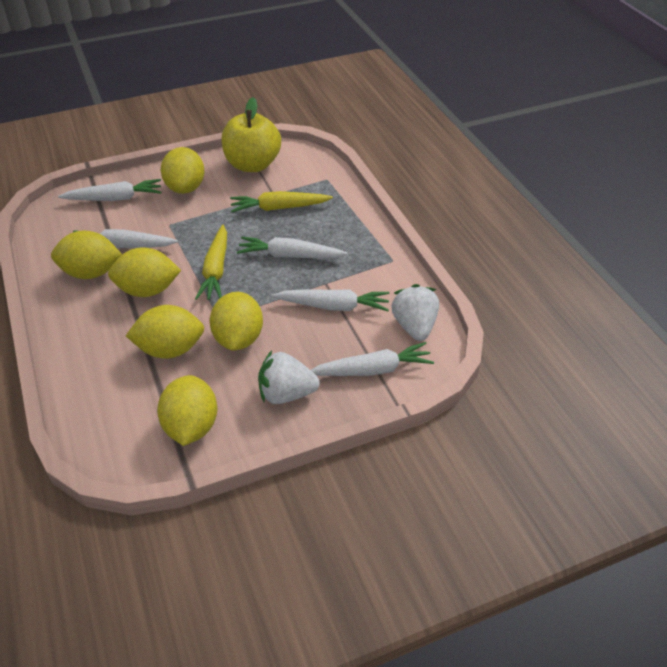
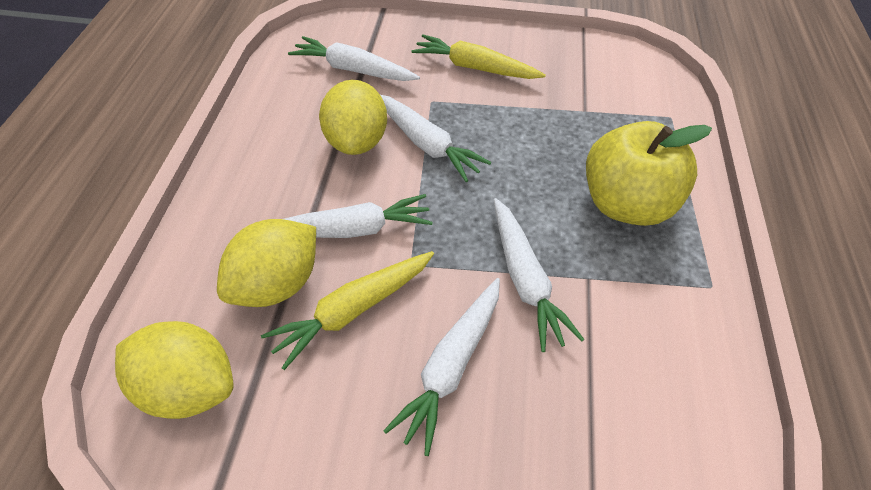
white strawberry: [258,350,320,404] [391,284,439,341] = 2 -> none = 0
yellow lemon: [51,230,122,279] [108,248,181,297] [126,305,204,359] [157,375,217,446] [161,147,205,194] [209,292,263,351] = 6 -> [115,321,233,419] [217,219,316,307] [319,80,387,155] = 3

